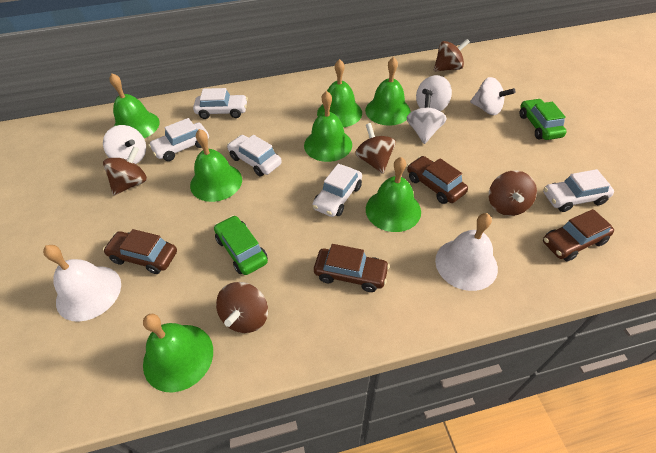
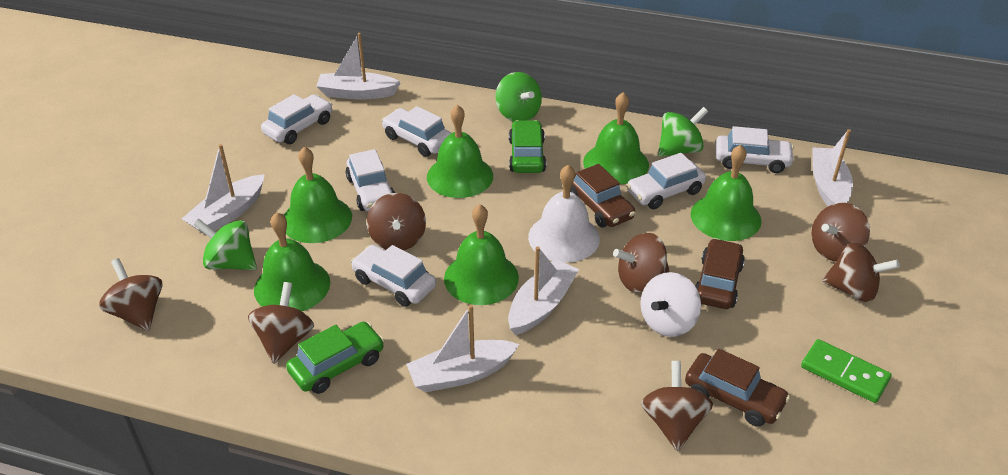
brown car: [103,229,177,274] [314,244,390,292] [407,156,468,204] [543,209,614,261] = 4 -> [570,164,636,228] [685,349,790,427] [695,238,745,309] = 3
brown spinning top: [103,146,147,196] [216,282,268,333] [355,123,396,174] [434,39,470,72] [489,171,537,216] = 5 -> [99,258,163,331] [248,282,314,364] [367,193,426,250] [613,233,670,292] [641,361,713,451] [811,203,870,262] [822,242,900,303] = 7
green bell: [109,73,160,138] [143,314,213,393] [190,129,242,202] [304,91,352,162] [317,59,362,127] [365,57,411,126] [366,157,421,232] = 7 -> [254,212,330,311] [284,147,352,243] [427,105,493,198] [444,204,519,305] [583,92,649,184] [691,145,761,241] = 6
green domino: none = 0 -> [801,339,892,403] = 1
green spinning top: none = 0 -> [193,219,257,270] [495,72,542,122] [658,107,708,157] = 3
white bell: [43,245,121,322] [435,213,498,291] = 2 -> [528,165,600,263] = 1
white boat: none = 0 -> [182,144,265,235] [316,33,401,100] [406,305,519,392] [508,246,579,335] [812,129,853,206] = 5
white car: [148,118,209,161] [193,88,248,119] [227,135,282,176] [312,164,362,217] [543,169,614,212] = 5 -> [261,94,332,144] [346,149,395,211] [351,245,436,307] [382,106,451,157] [626,153,706,209] [715,126,795,173] = 6
white spinning top: [103,125,146,164] [406,95,447,144] [416,75,452,111] [470,77,515,115] = 4 -> [641,272,701,337] = 1

